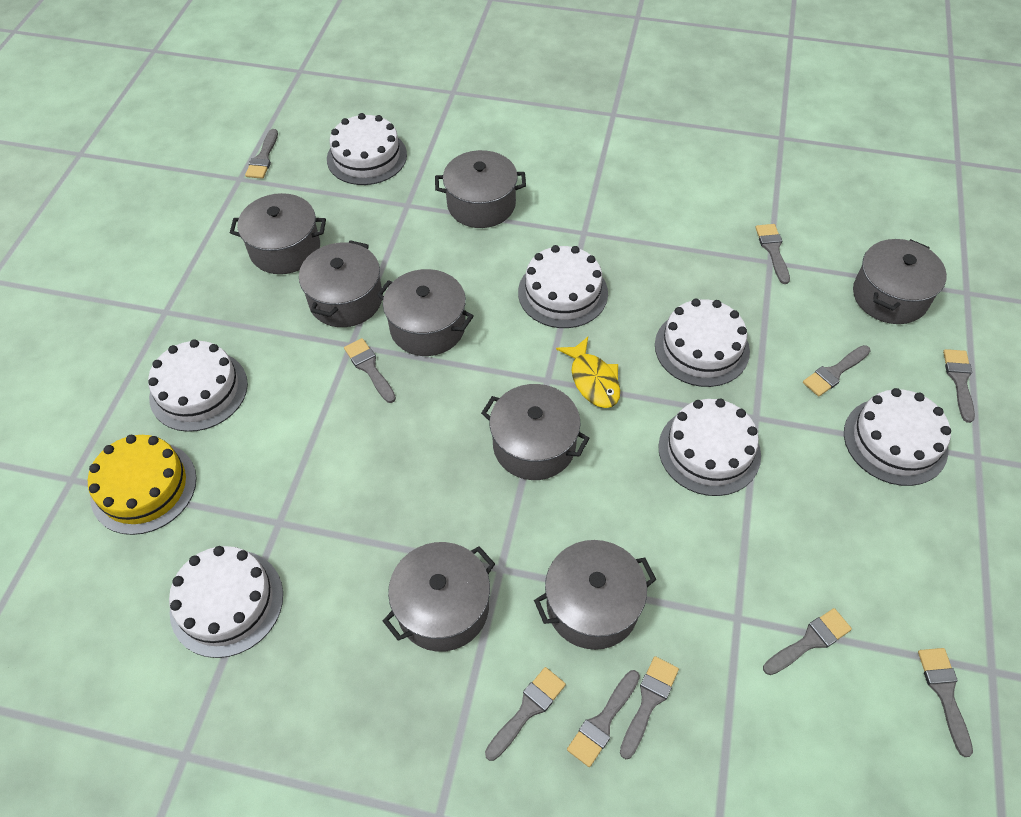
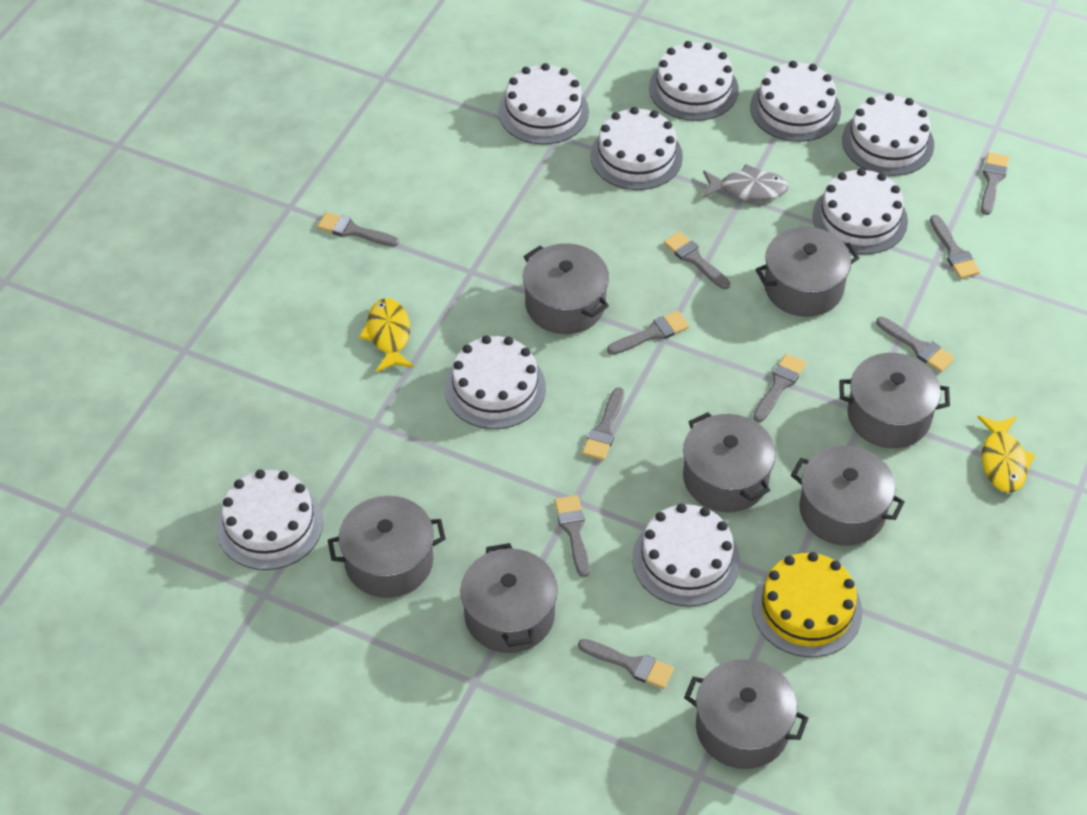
grey fish: none = 0 -> [703,164,789,201] = 1
white cake: [148,339,248,432] [169,546,283,658] [327,113,407,185] [518,245,608,328] [655,299,750,387] [658,399,761,496] [844,388,951,486] = 7 -> [216,469,323,570] [445,335,546,429] [498,63,589,144] [590,107,683,190] [632,503,740,607] [649,41,739,121] [750,61,841,142] [813,168,908,254] [842,93,934,176] = 9
yellow fish: [556,337,620,408] = 1 -> [359,298,414,372] [978,416,1036,493] = 2

